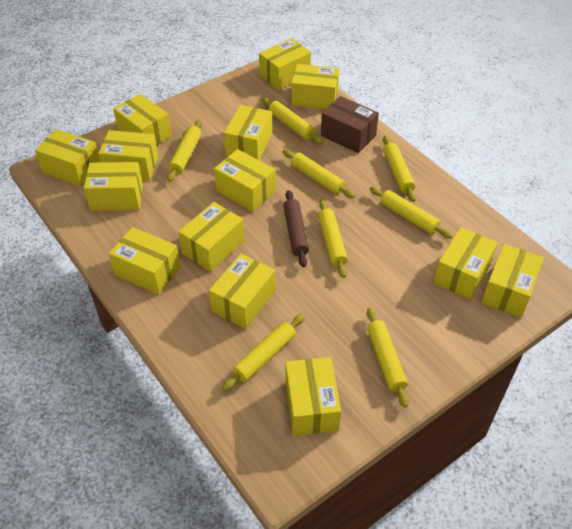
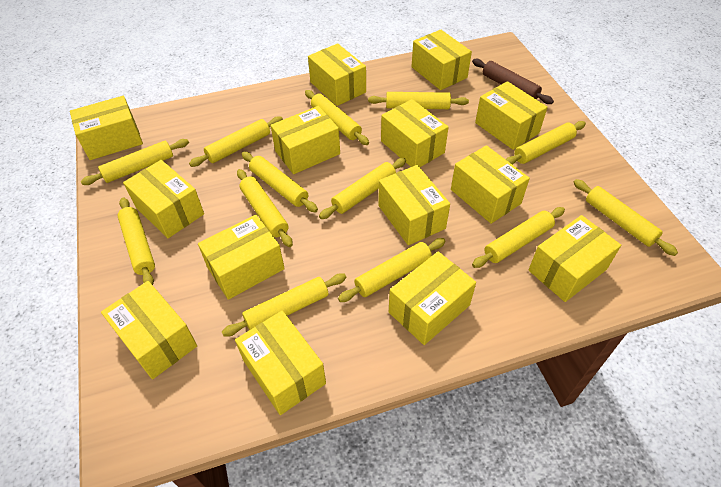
brown box: [321,96,379,153] = 1 -> none = 0
yellow rolling pin: [167,119,202,182] [222,314,305,391] [262,98,323,144] [283,149,355,198] [318,200,348,278] [367,308,409,408] [370,187,453,239] [383,136,416,202] = 8 -> [81,139,189,185] [118,198,155,285] [189,116,283,167] [222,273,346,337] [237,169,293,247] [242,152,318,212] [305,90,369,145] [319,158,406,219] [338,238,446,302] [368,92,469,109] [472,207,565,268] [506,121,586,165] [573,179,678,256] = 13

